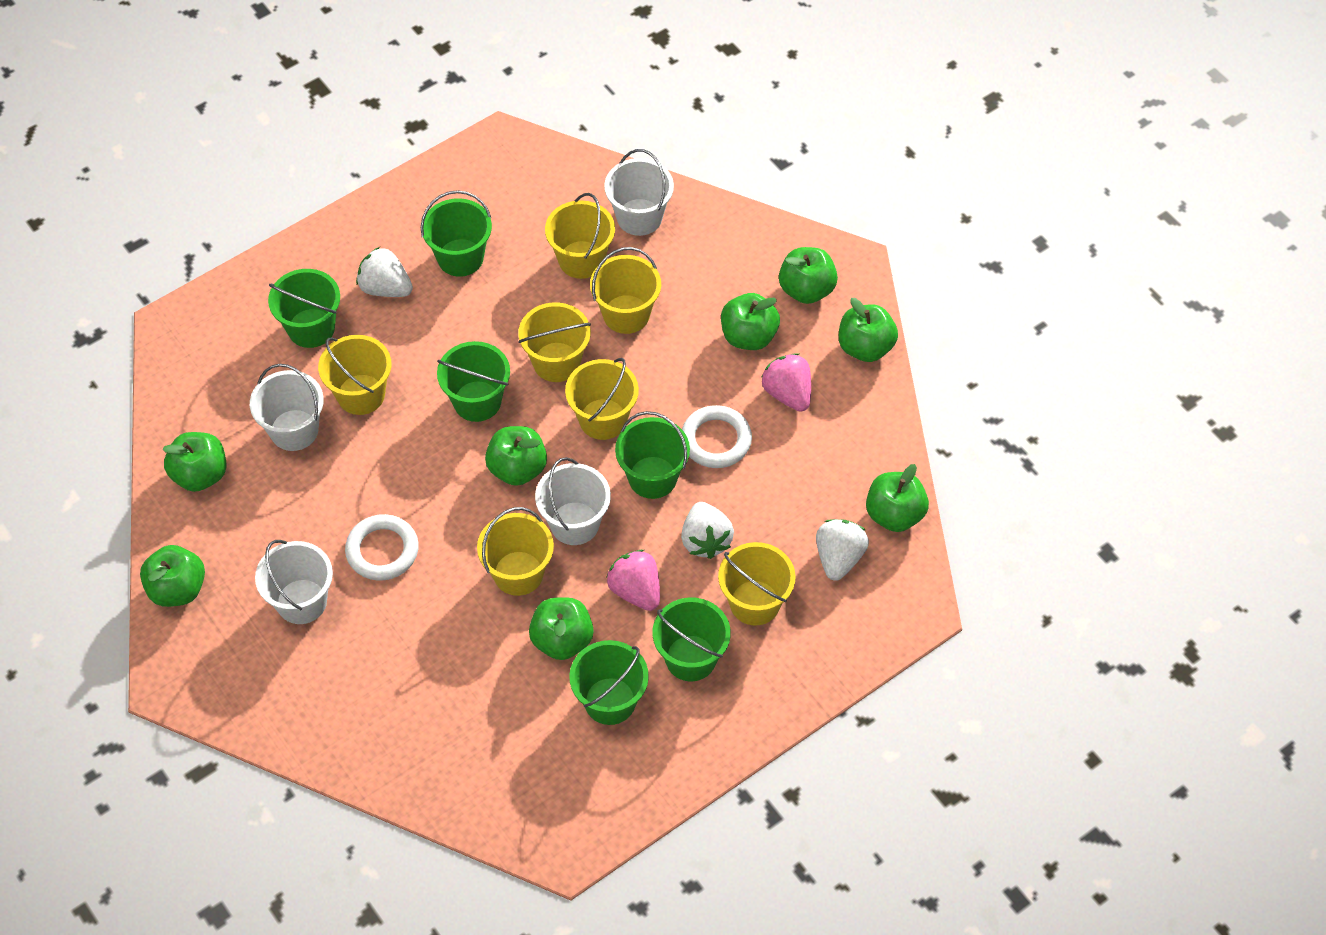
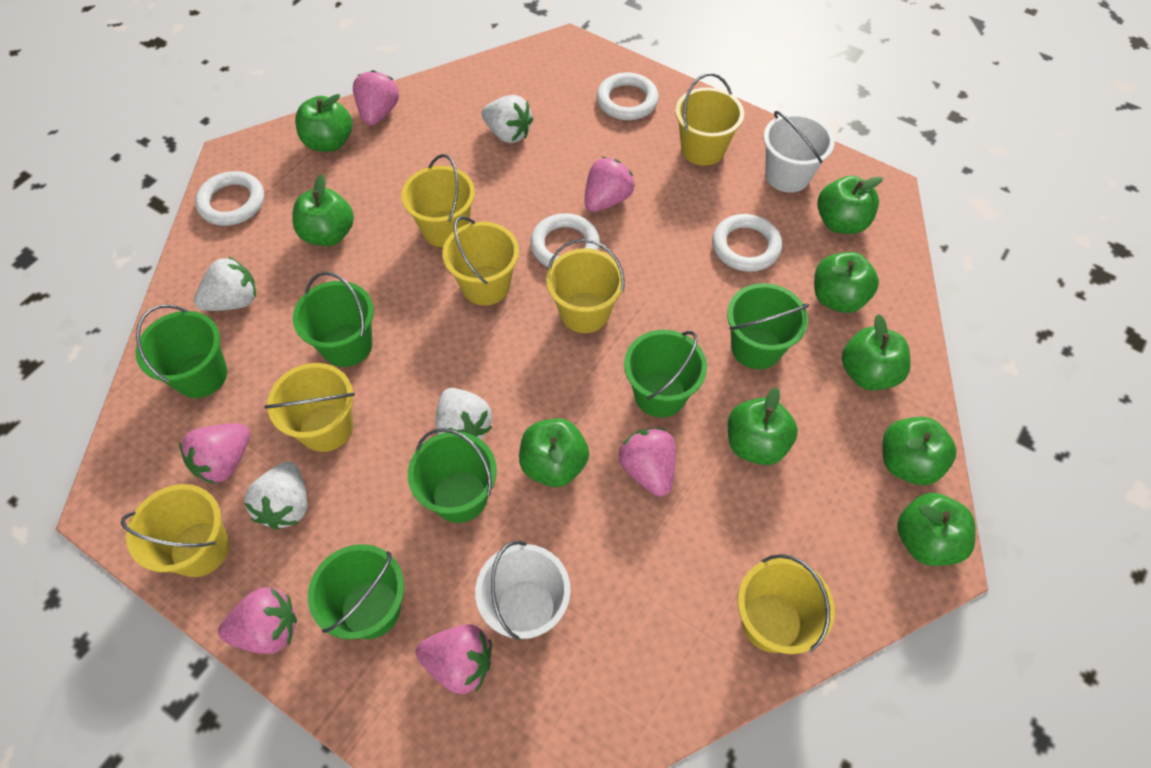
green apple: [140,545,205,607] [162,432,226,492] [485,426,547,486] [529,597,594,660] [721,293,780,350] [779,247,838,304] [839,298,898,362] [866,464,929,532] = 8 -> [292,174,354,246] [295,94,352,152] [519,418,589,487] [728,387,798,465] [814,252,879,313] [817,176,883,234] [842,314,911,390] [882,417,956,485] [897,493,975,566] = 9
pink strawberry: [606,550,660,611] [761,353,811,412] = 2 -> [179,423,250,484] [218,587,297,654] [353,70,399,126] [416,624,492,694] [584,157,635,212] [619,428,676,497] = 6
white bucket: [250,364,324,451] [255,540,333,624] [535,457,611,545] [604,149,674,236] = 4 -> [475,541,570,641] [764,111,835,193] = 2
white ring: [345,514,419,581] [682,405,752,468] = 2 -> [195,171,264,226] [530,213,600,267] [597,72,659,120] [712,214,782,272] = 4
white strawberry: [356,247,413,297] [681,502,734,559] [816,519,869,581] = 3 -> [194,256,256,311] [244,462,308,530] [435,388,493,439] [482,95,533,143] = 4

